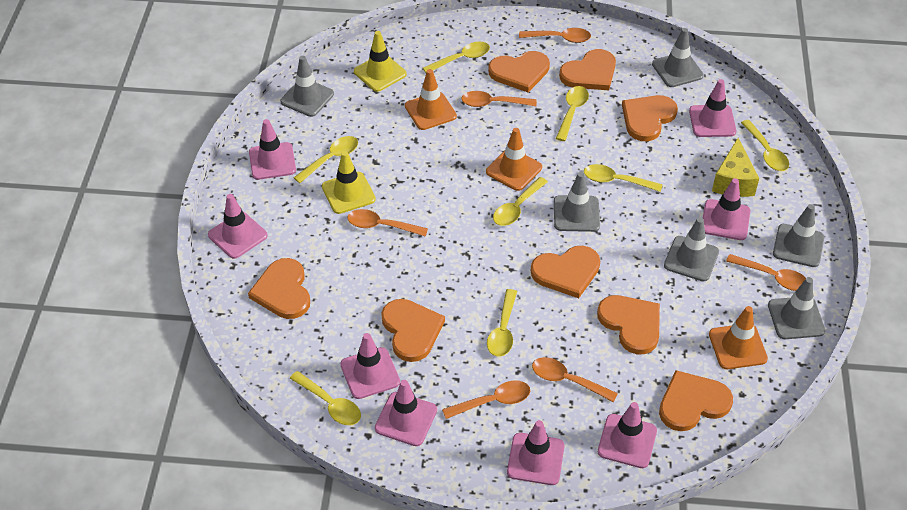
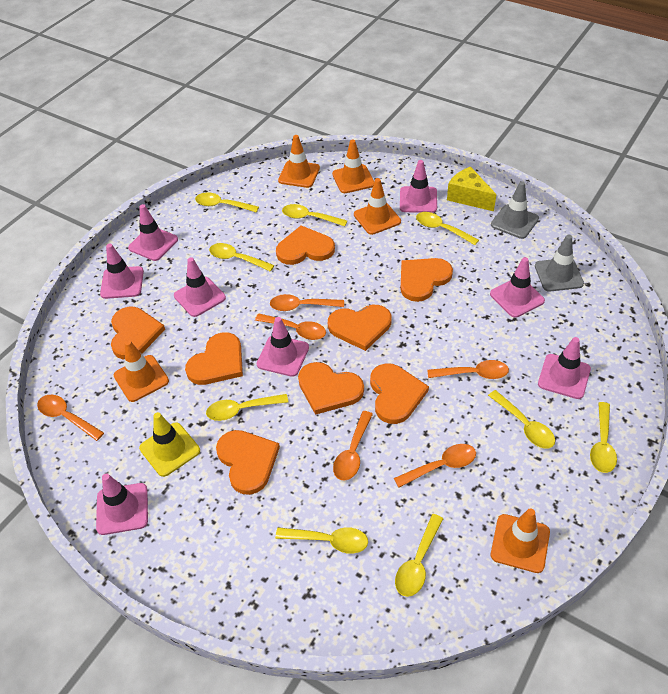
grey traffic cone: [280,56,334,117] [554,172,600,232] [652,28,704,87] [664,217,719,282] [768,277,825,339] [773,204,824,267] = 6 -> [491,181,539,239] [535,234,584,292] = 2
orange traffic cone: [405,69,457,130] [486,128,542,191] [709,306,768,369] = 3 -> [114,340,169,402] [278,135,320,188] [332,139,374,193] [354,178,401,235] [491,508,550,573] = 5
yellow spoon: [290,371,361,425] [294,136,358,183] [423,42,490,73] [487,289,517,357] [493,177,548,226] [556,86,589,141] [584,164,662,192] [741,120,789,171] = 8 -> [195,192,259,213] [206,394,288,421] [209,243,274,272] [275,527,368,554] [282,204,347,226] [395,514,443,597] [416,212,479,245] [488,390,555,449] [590,402,617,473] = 9
yellow traffic cone: [322,151,376,214] [354,31,407,92] = 2 -> [139,412,200,477] = 1

